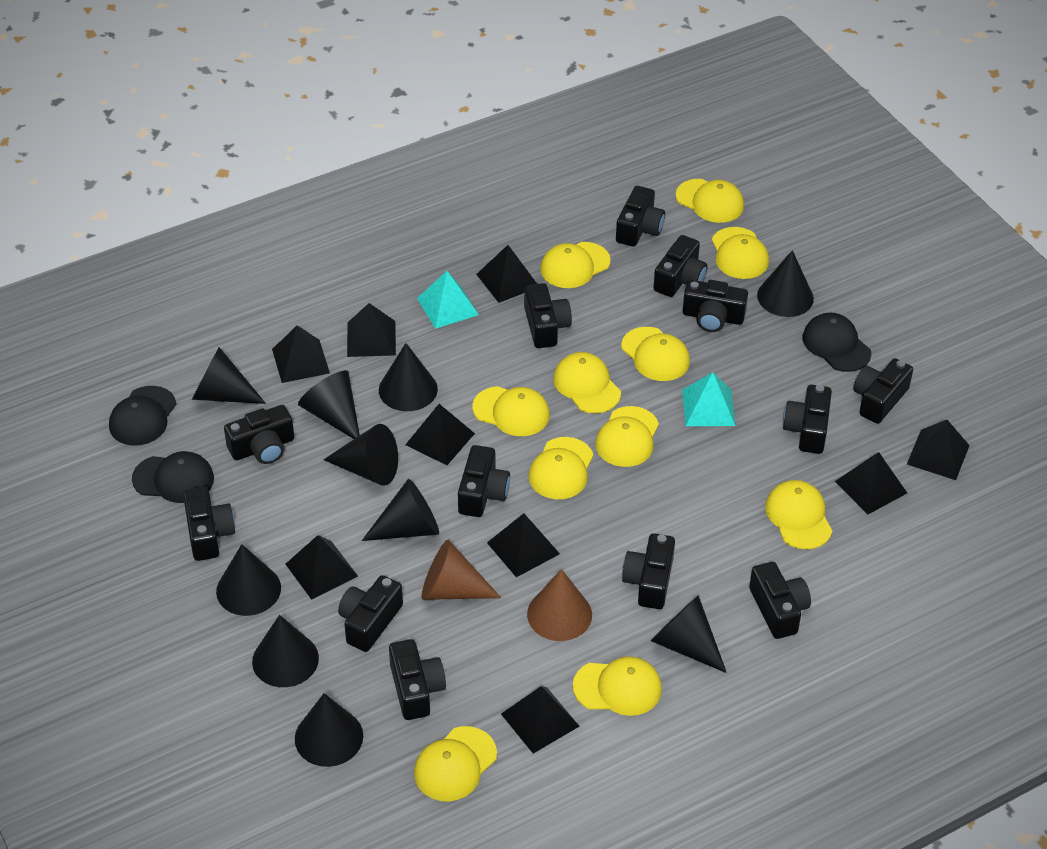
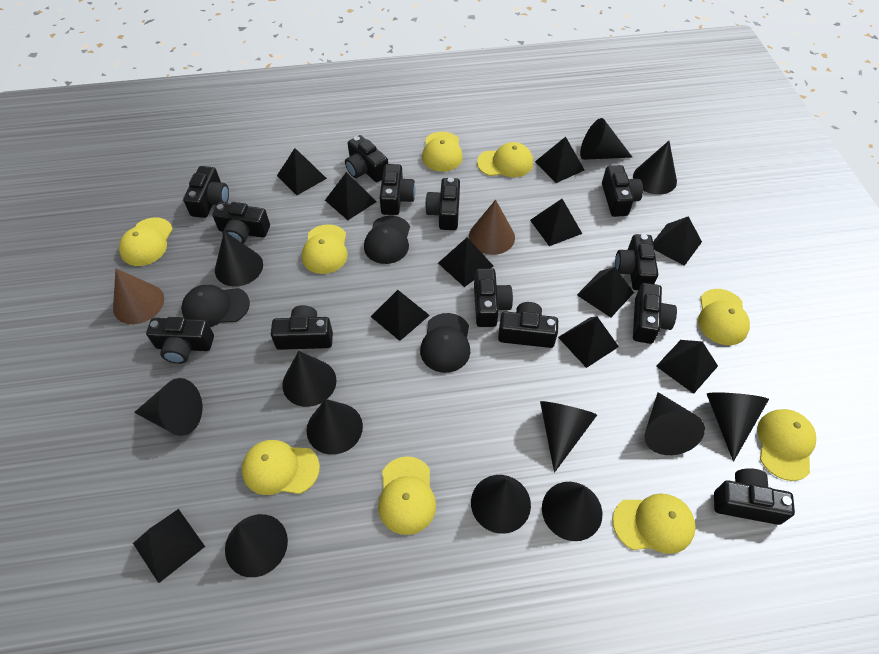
black cone: [192,347,266,404] [216,544,281,616] [252,615,319,687] [295,693,363,767] [298,370,360,439] [323,424,398,486] [362,479,439,541] [379,343,438,411] [651,595,727,673] [757,250,814,317] = 10 -> [134,378,202,436] [215,231,263,287] [225,514,288,577] [282,351,337,407] [306,399,363,455] [471,475,531,534] [540,401,597,473] [542,482,602,541] [580,118,633,160] [633,141,677,195] [645,392,705,455] [707,392,769,462] = 12
black pyramid: [272,325,330,383] [285,535,358,600] [347,303,396,357] [405,404,475,465] [476,245,537,303] [487,514,560,577] [501,686,579,754] [835,452,907,514] [907,420,970,480] = 9 -> [133,509,205,583] [277,148,327,195] [325,172,377,220] [371,290,430,341] [438,237,494,287] [530,199,582,246] [535,137,584,183] [558,317,619,368] [577,267,634,317] [653,216,702,266] [656,340,718,394] = 11
turquoise pyramid: [417,271,479,329] [682,372,735,426] = 2 -> none = 0
yellow cap: [414,726,497,801] [473,386,550,436] [529,437,593,499] [540,242,610,288] [553,352,621,413] [573,657,662,716] [595,406,659,467] [621,327,690,381] [676,179,744,223] [712,227,769,279] [765,480,832,549] = 11 -> [119,217,173,266] [242,440,320,495] [302,224,348,274] [378,456,436,535] [422,132,463,172] [477,142,533,177] [613,494,696,554] [698,289,750,345] [757,409,816,481] = 9

